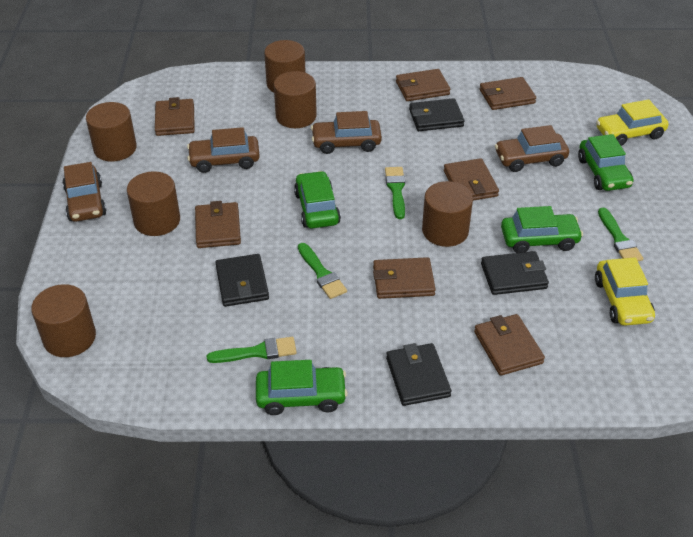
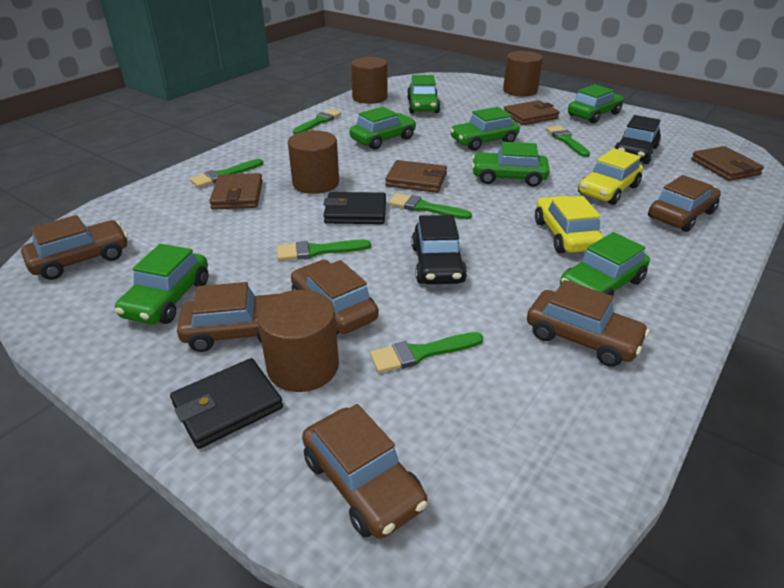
black car: none = 0 -> [411,215,467,284] [614,115,661,164] = 2
black wallet: [215,254,269,307] [386,343,451,406] [409,98,464,131] [481,251,549,295] = 4 -> [170,358,283,449] [323,192,386,224] = 2
brown car: [62,162,107,222] [187,127,260,173] [311,111,382,154] [495,125,569,172] = 4 -> [21,215,128,280] [177,282,278,352] [291,260,379,335] [302,404,428,539] [527,280,649,367] [648,175,721,232] = 6
brown cylinder: [31,284,96,357] [86,102,137,162] [127,171,180,236] [264,40,306,92] [274,71,317,128] [422,181,473,247] = 6 -> [258,290,339,392] [288,130,339,194] [351,57,388,104] [503,51,543,97] = 4
brown wallet: [155,97,195,136] [195,201,241,248] [373,257,436,299] [396,69,450,101] [444,158,499,201] [474,314,545,376] [480,77,536,110] = 7 -> [209,173,263,210] [385,160,447,193] [504,100,560,125] [691,146,764,181] = 4
green brush: [207,337,297,363] [298,243,347,299] [385,167,405,219] [598,207,643,261] = 4 -> [190,159,263,188] [277,240,371,261] [293,109,342,134] [370,332,483,373] [389,193,472,219] [546,126,590,157] = 6
green car: [256,360,348,415] [294,171,341,229] [501,206,583,253] [578,134,633,191] = 4 -> [115,244,209,324] [349,107,416,150] [407,75,440,113] [450,107,520,151] [472,142,550,187] [560,232,650,296] [568,84,624,123] = 7

